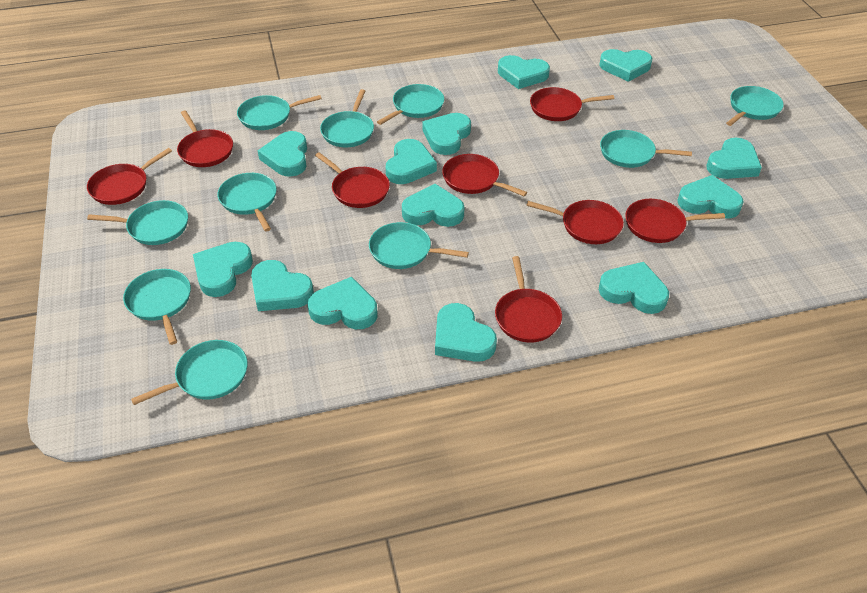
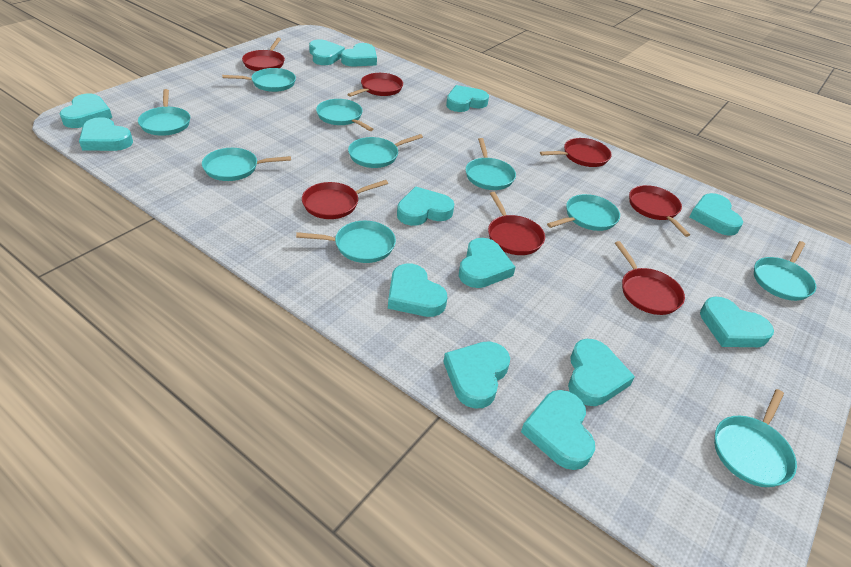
red pan: [87,148,172,205] [177,110,233,167] [315,152,390,208] [442,154,527,196] [495,256,562,342] [526,200,624,244] [530,87,614,121] [625,199,725,243] = 8 -> [242,38,285,71] [302,180,388,219] [347,73,403,97] [488,192,545,255] [540,138,612,167] [615,241,685,315] [629,185,690,237] = 7

